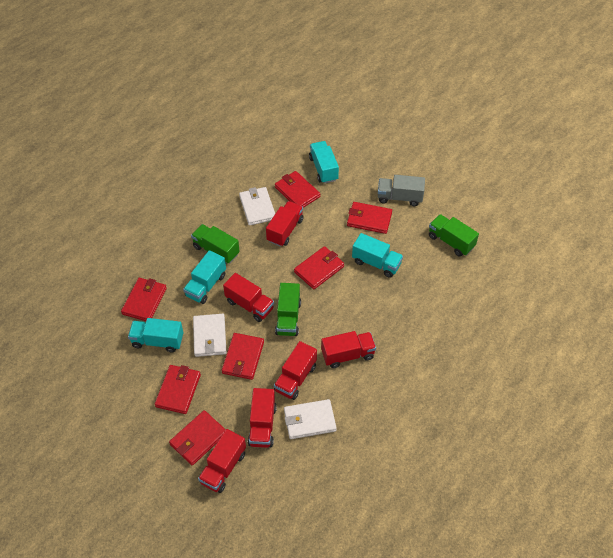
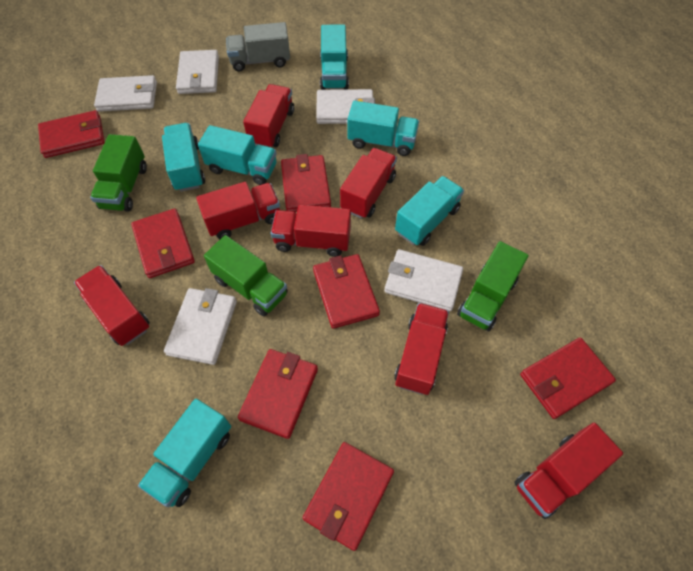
red truck: [198,429,246,493] [223,273,274,322] [248,388,277,448] [266,201,304,247] [274,341,317,400] [321,331,376,368] = 6 -> [74,265,150,346] [196,182,280,239] [243,84,294,147] [271,205,351,257] [340,148,397,219] [394,303,449,395] [514,422,623,519] = 7
turquoise truck: [128,318,183,352] [183,250,226,304] [309,141,339,184] [352,233,403,278] = 4 -> [138,399,231,507] [162,123,205,192] [198,125,277,185] [320,24,349,90] [347,101,419,156] [395,176,464,246] = 6
white wallet: [193,314,227,357] [239,187,275,226] [284,399,337,439] = 3 -> [94,75,157,112] [164,288,237,365] [176,50,219,94] [316,89,375,124] [384,249,463,311] = 5

